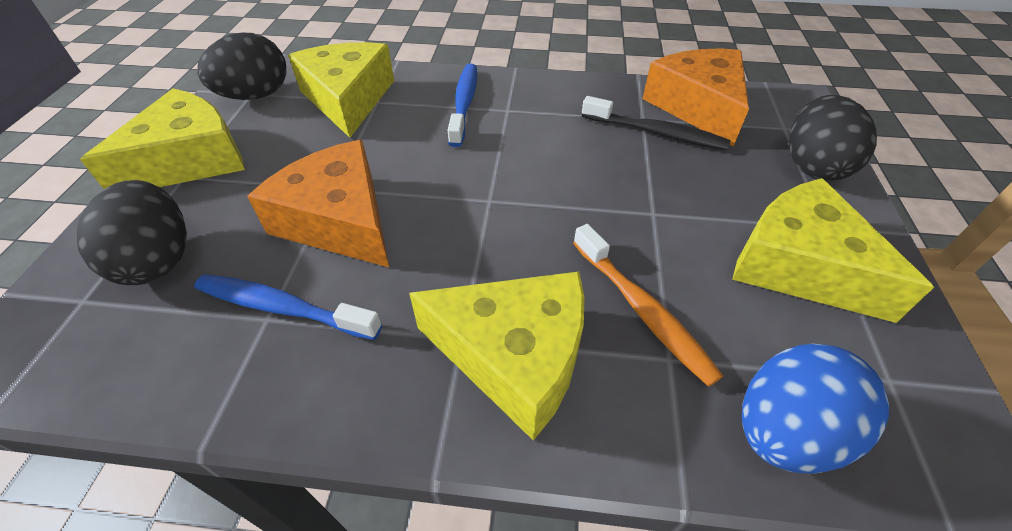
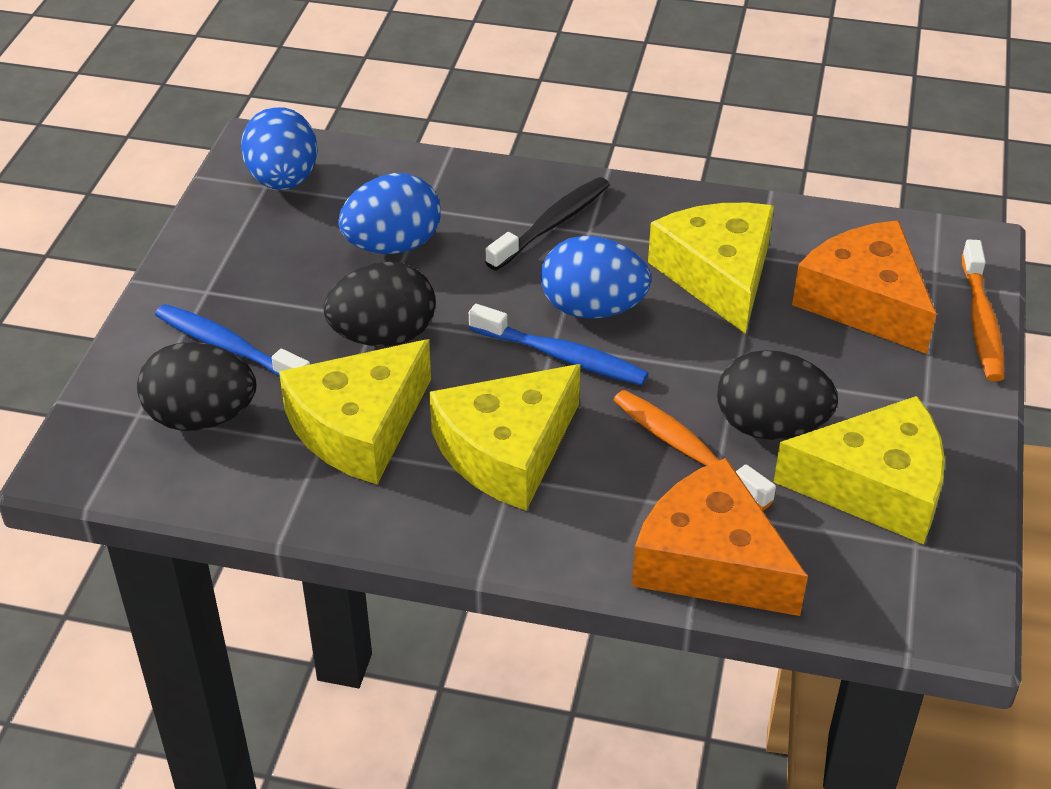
blue egg: [742,344,889,473] = 1 -> [241,107,318,190] [338,173,441,254] [541,236,651,319] = 3
orange toothbrush: [573,224,723,387] = 1 -> [614,390,776,510] [962,240,1004,381] = 2

